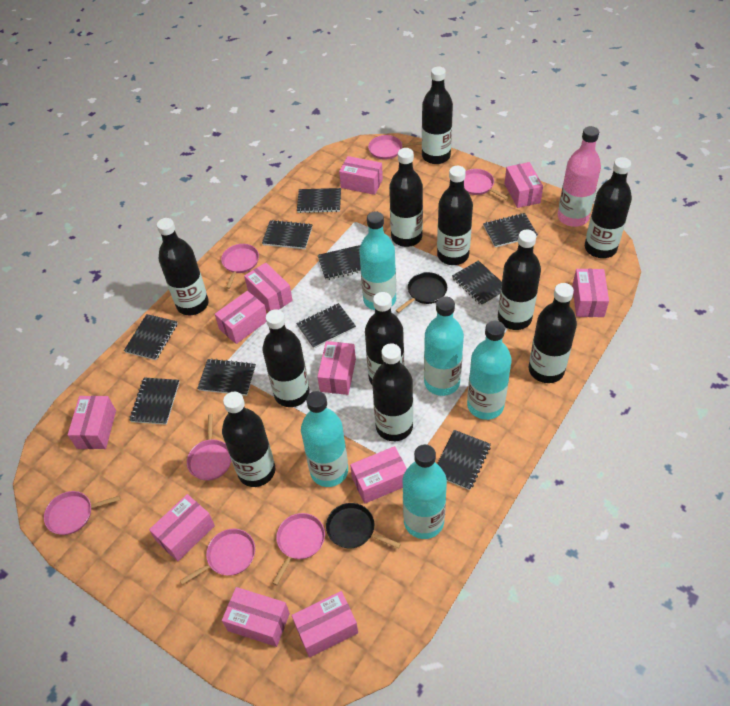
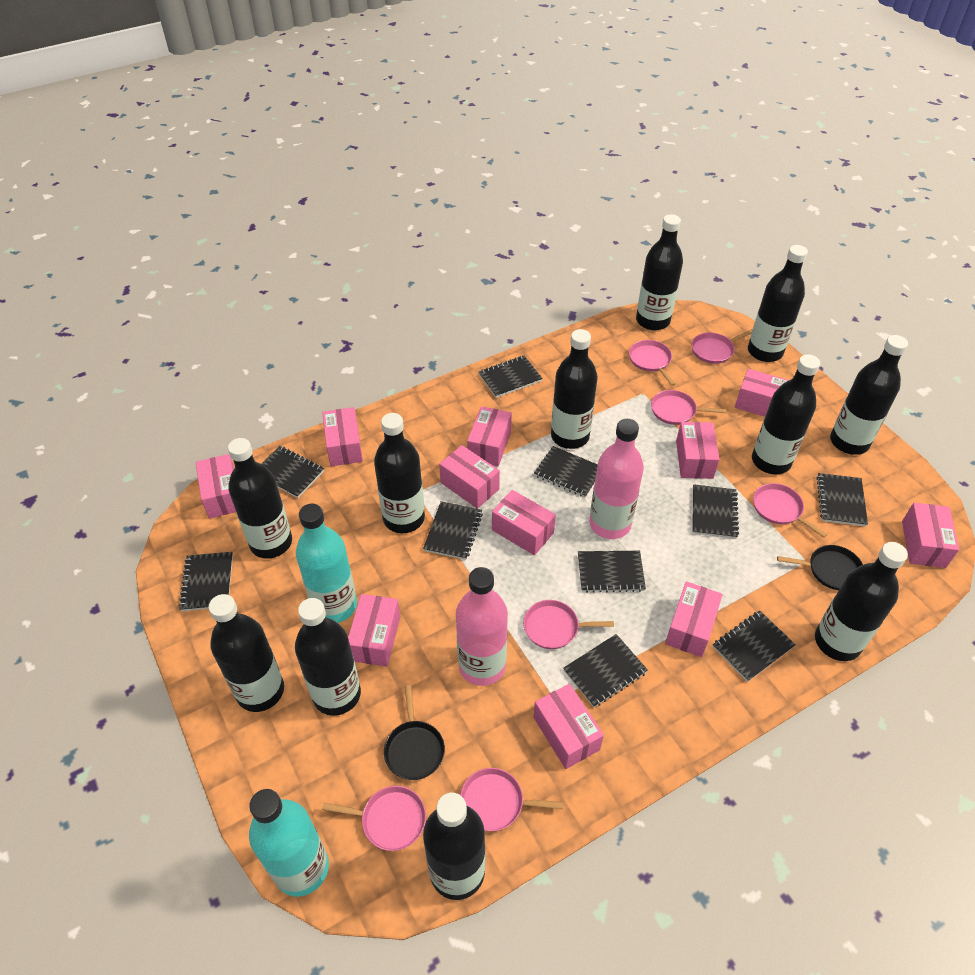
pink bottle: [558,126,601,227] = 1 -> [456,567,508,686] [589,419,644,539] = 2
turquoise bottle: [301,391,348,487] [359,212,396,310] [403,444,447,539] [424,296,464,396] [467,320,512,420] = 5 -> [249,789,329,897] [296,504,357,623] = 2

